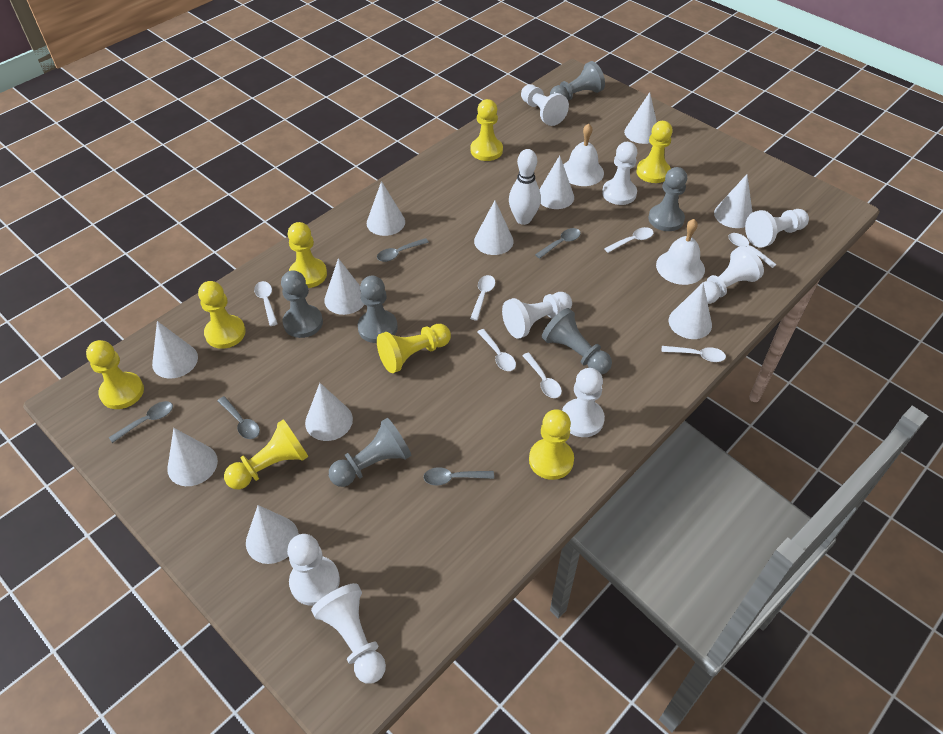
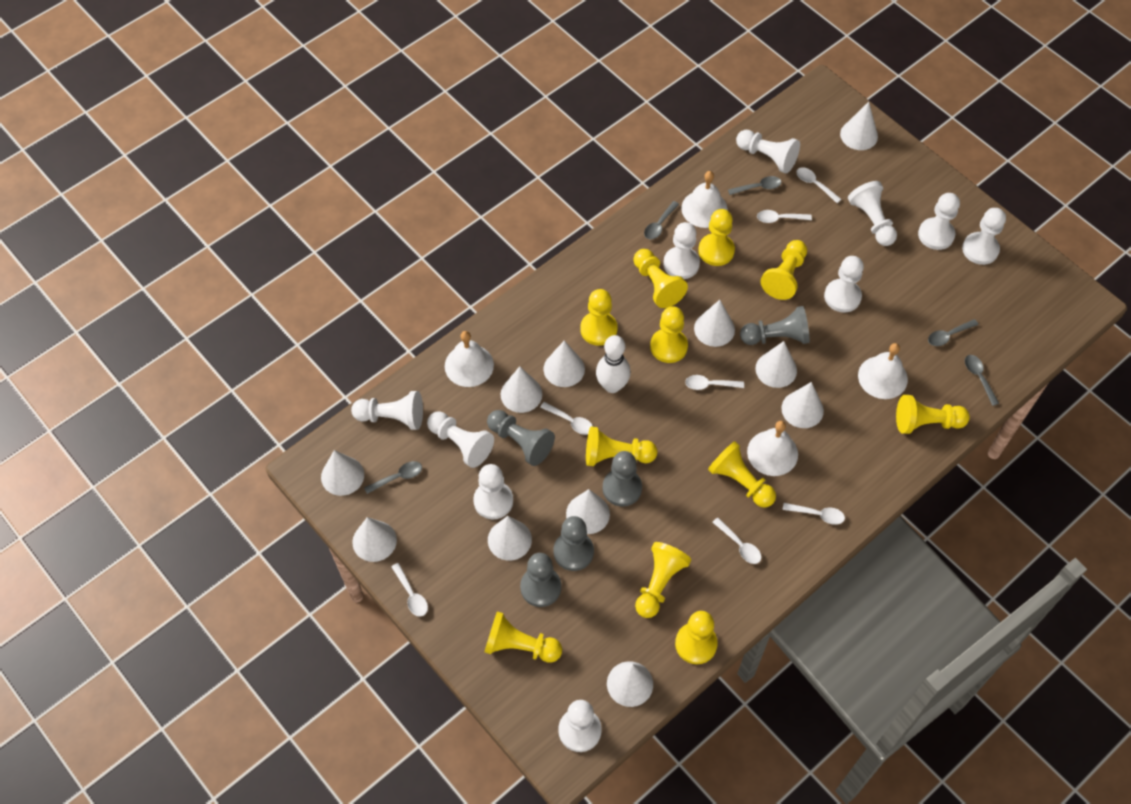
grey pawn: [281,270,323,338] [329,418,411,487] [358,276,398,343] [542,308,612,375] [550,61,605,101] [648,167,687,231] = 6 -> [487,410,555,466] [520,553,561,607] [554,516,594,571] [602,451,642,507] [740,306,810,345] = 5
white bell: [563,124,604,186] [656,219,705,285] = 2 -> [445,331,494,387] [681,171,728,228] [747,421,798,476] [858,343,908,399] = 4
white pawn: [287,534,340,606] [311,583,386,684] [502,292,572,339] [521,84,569,126] [562,368,605,437] [602,142,637,205] [699,246,764,304] [745,209,809,248] = 8 -> [351,391,423,430] [427,411,494,468] [473,464,513,519] [558,700,602,752] [663,222,700,279] [736,130,800,174] [824,256,864,313] [848,181,897,246] [918,193,960,250] [962,208,1006,265] = 10
yellow pawn: [86,340,144,409] [198,281,246,349] [224,419,309,489] [288,222,327,288] [377,324,451,373] [471,99,503,161] [529,409,574,480] [636,121,673,183] = 8 -> [484,611,562,663] [580,289,618,346] [586,427,657,466] [633,249,688,308] [635,542,691,618] [650,306,688,363] [675,611,718,664] [698,209,735,266] [708,441,776,508] [760,240,807,300] [896,395,970,434] = 11

